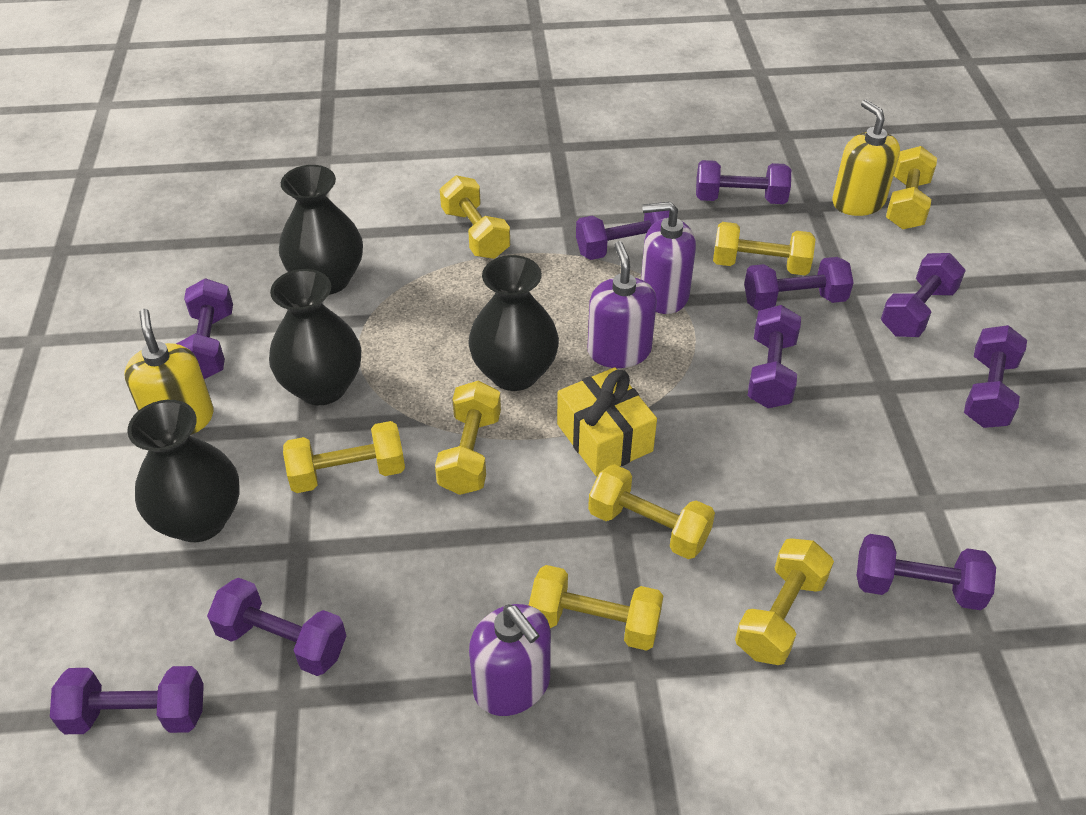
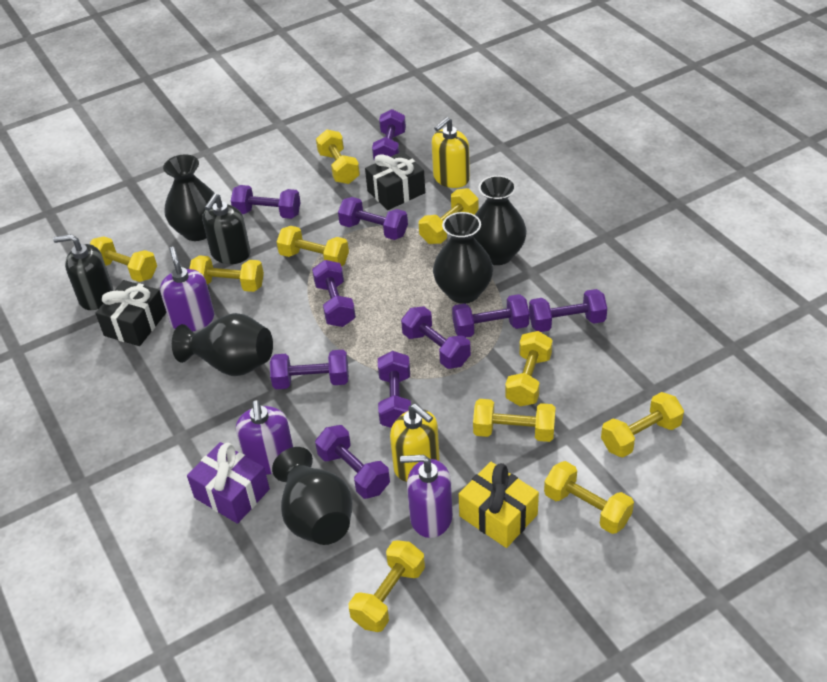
black gift: none = 0 -> [95,280,166,346] [365,151,425,210] = 2
black soap dispenser: none = 0 -> [53,234,113,310] [202,194,251,264] = 2
black vase: [127,400,240,542] [269,269,361,405] [279,165,363,295] [468,255,559,391] = 4 -> [163,154,216,241] [172,313,273,376] [272,447,353,545] [433,212,493,304] [473,175,527,265] = 5
purple gift: none = 0 -> [187,442,270,524] = 1
yellow dumbbell: [283,421,405,493] [435,381,501,495] [440,175,510,259] [529,565,663,651] [588,464,715,559] [713,222,816,275] [735,538,834,665] [886,146,937,230] = 8 -> [90,236,157,282] [189,255,264,292] [277,226,349,266] [316,129,360,184] [349,540,425,632] [419,188,479,244] [473,399,556,442] [505,331,553,406] [544,461,634,534] [601,392,684,457] = 10

